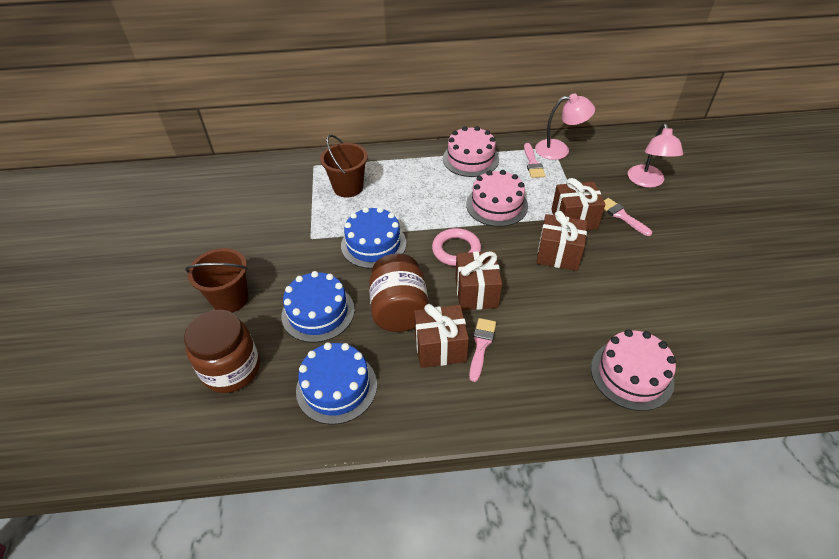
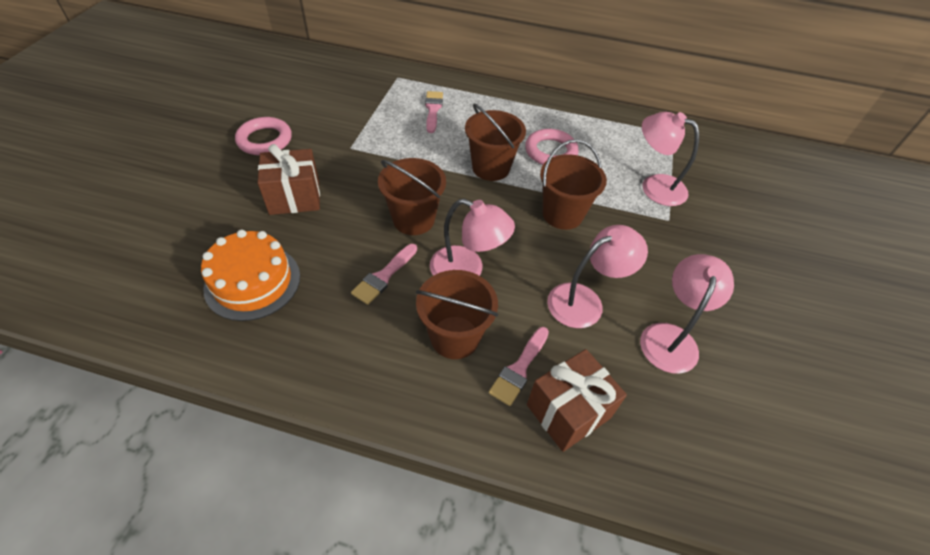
blue cake: [282,271,355,343] [296,342,377,425] [341,207,406,269] = 3 -> none = 0
brown bucket: [185,248,248,312] [320,135,368,198] = 2 -> [378,158,446,235] [416,270,498,359] [465,104,526,181] [540,139,607,230] = 4
brown gift: [414,304,469,368] [455,251,502,310] [536,211,587,271] [551,178,605,230] = 4 -> [258,144,320,215] [527,349,627,452] = 2
brown jar: [184,310,260,393] [369,253,429,332] = 2 -> none = 0
orange cake: none = 0 -> [201,230,300,321] = 1
pink cake: [443,126,499,177] [466,170,528,227] [591,329,676,411] = 3 -> none = 0
pink lamp: [535,93,595,160] [628,123,683,188] = 2 -> [430,199,515,276] [547,225,648,328] [640,254,734,374] [642,112,699,206] = 4
pink ring: [432,228,481,266] = 1 -> [235,117,292,155] [525,129,579,165] = 2

